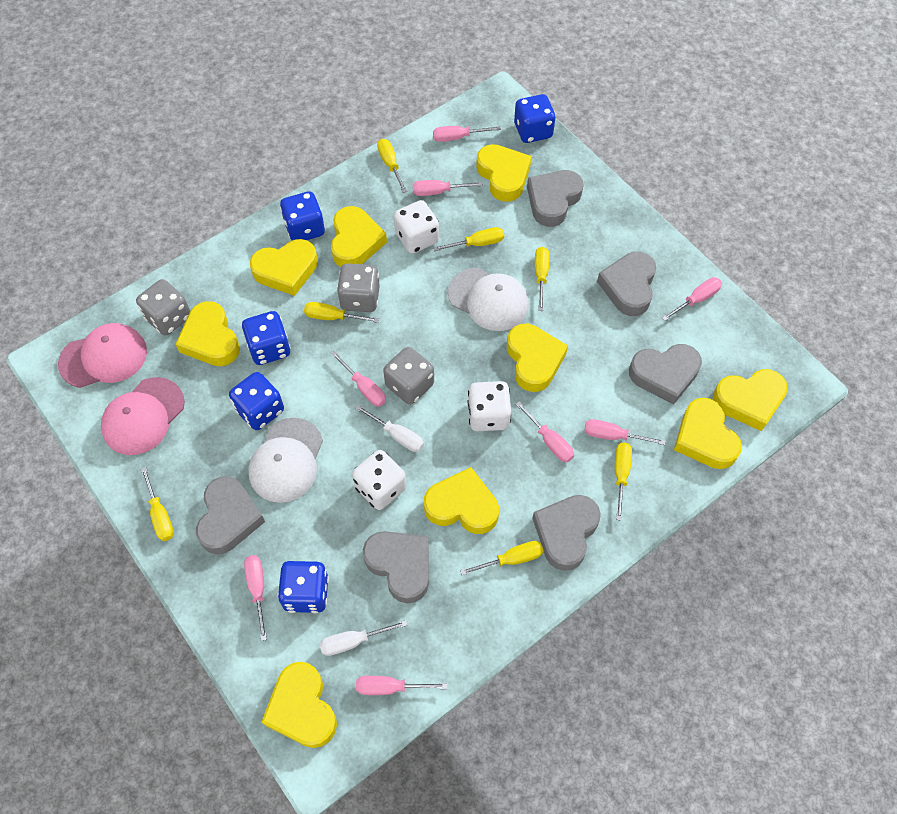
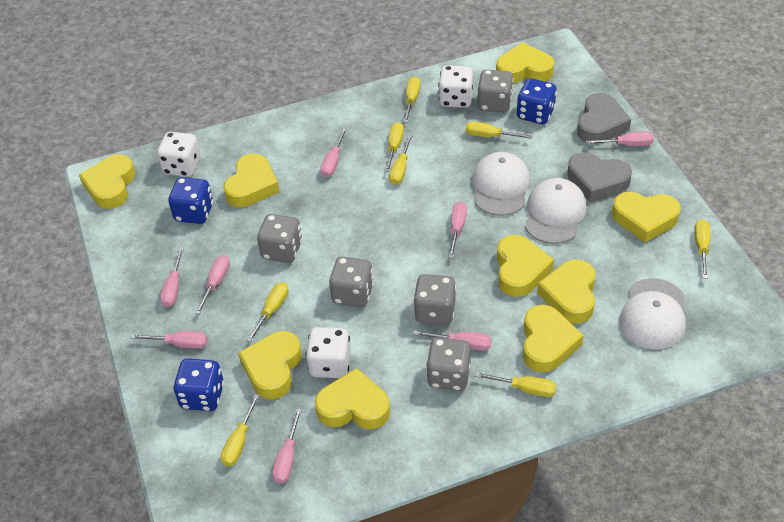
blue dice: [229,372,284,430] [242,311,291,365] [278,561,329,613] [280,191,325,240] [514,94,556,143] = 5 -> [168,177,213,224] [173,358,224,411] [517,78,557,124] = 3
grey dice: [136,279,190,335] [337,263,380,312] [383,347,434,405] = 3 -> [257,214,302,263] [329,257,374,307] [413,274,456,325] [426,337,471,391] [478,69,514,113] = 5
grey heart: [196,476,265,554] [363,531,429,603] [527,170,584,227] [532,495,601,571] [597,252,656,316] [629,344,702,405] = 6 -> [567,152,632,202] [577,93,631,144] = 2
pink cap: [58,323,147,388] [101,377,185,455] = 2 -> none = 0
white cap: [248,418,323,503] [448,268,529,331] = 2 -> [472,152,530,216] [525,178,587,244] [620,278,686,349] = 3
white screwdriver: [319,620,408,656] [355,405,424,452] = 2 -> none = 0
yellow screwdriver: [141,467,174,541] [304,302,379,323] [377,139,407,193] [433,227,504,251] [460,541,544,575] [535,247,550,311] [615,442,632,521] = 7 -> [221,394,260,466] [247,282,289,342] [385,122,404,172] [389,135,413,185] [404,77,420,123] [466,122,532,139] [475,372,556,397] [694,219,710,279] = 8

